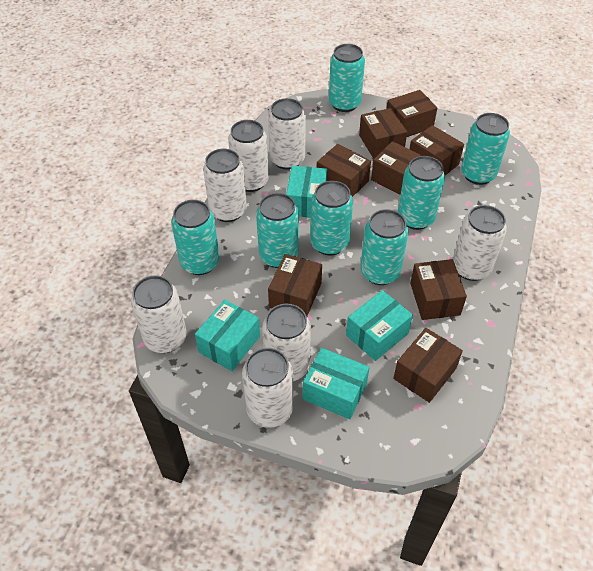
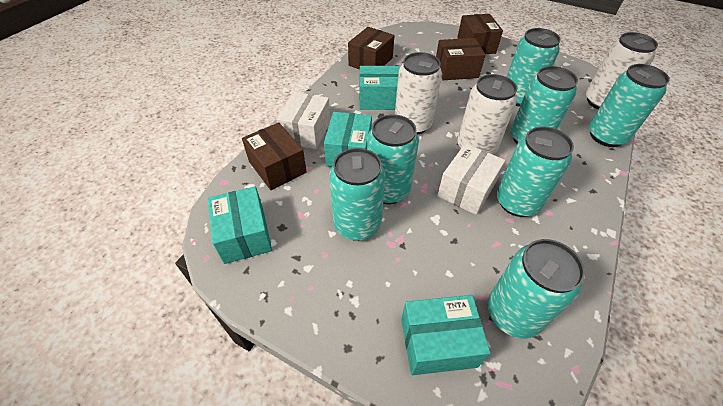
brown box: [268,254,322,316] [317,144,371,197] [359,108,407,159] [371,141,423,195] [386,90,437,137] [393,328,463,403] [410,125,464,175] [410,259,467,320] = 8 -> [242,122,307,190] [348,27,395,70] [436,38,486,80] [457,14,503,54] = 4
white box: none = 0 -> [276,92,330,150] [437,143,505,215] = 2
white can: [131,275,187,353] [203,149,247,222] [228,120,269,192] [242,348,293,428] [262,304,311,381] [268,98,306,170] [453,205,507,281] = 7 -> [395,52,442,135] [457,74,517,154] [586,32,658,109] = 3

